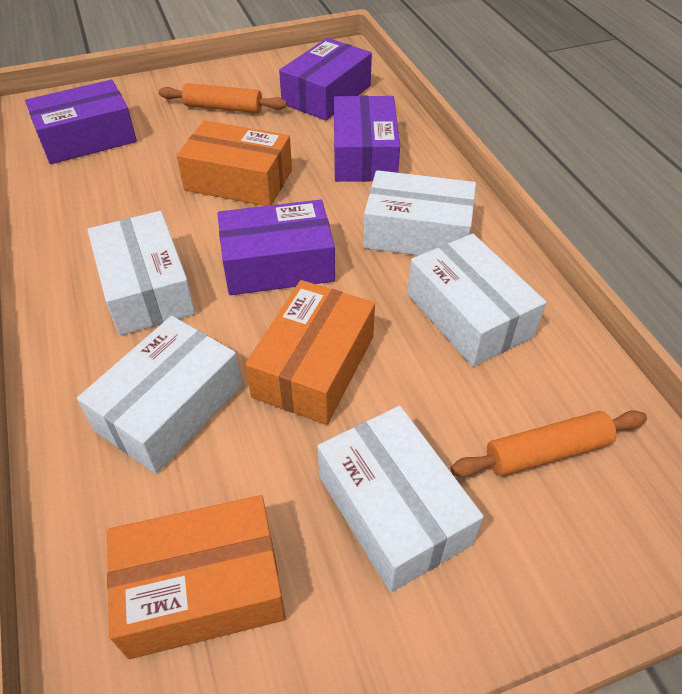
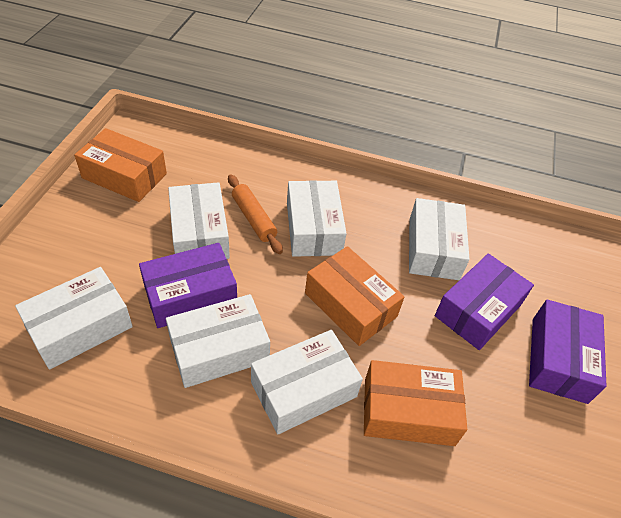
orange rolling pin: [159,83,287,113] [451,410,647,477] = 2 -> [228,174,283,254] = 1
purple box: [25,80,137,164] [217,200,335,295] [279,38,372,121] [334,96,400,182] = 4 -> [139,243,237,328] [435,253,534,350] [529,299,606,404] = 3
white box: [77,316,242,474] [88,211,195,336] [318,406,484,592] [363,170,476,256] [407,234,546,367] = 5 -> [15,267,133,370] [166,294,270,388] [168,182,230,259] [251,330,363,435] [287,180,347,257] [409,198,470,280] = 6

